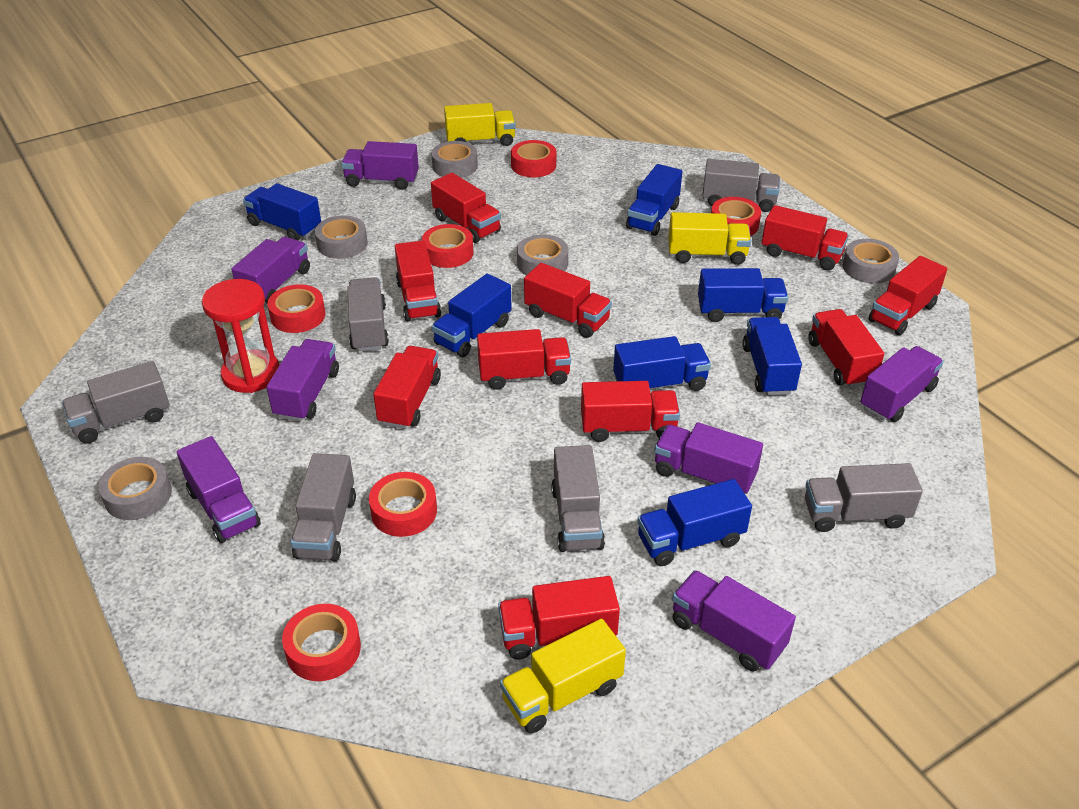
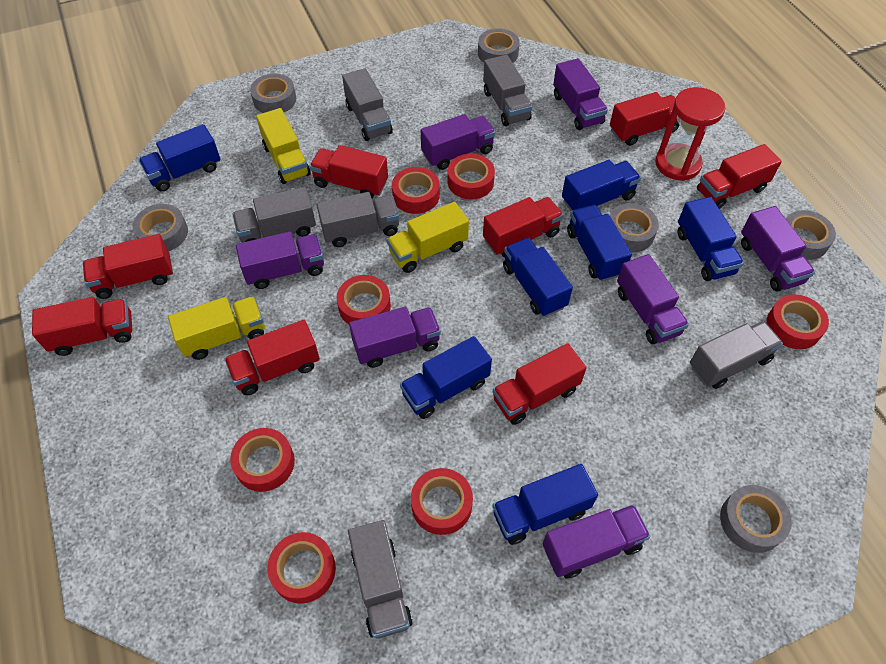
grey tape: [98,457,172,520] [315,215,367,259] [431,141,478,178] [517,234,568,275] [843,239,899,284] = 5 -> [133,204,188,251] [250,73,296,113] [478,28,520,63] [610,203,659,252] [720,485,792,553] [786,210,836,260] = 6
red tape: [267,284,326,333] [282,604,361,681] [369,472,437,537] [422,224,474,268] [511,140,556,177] [711,197,761,236] = 6 -> [230,428,295,492] [267,532,336,604] [337,275,391,324] [392,167,440,214] [411,468,473,535] [448,153,495,200] [766,294,829,349] = 7
red truck: [373,346,441,429] [395,240,441,322] [431,173,501,243] [477,329,571,390] [498,576,620,659] [524,263,612,338] [581,381,680,442] [762,205,849,271] [808,309,884,388] [869,256,947,335] = 10 -> [32,297,132,356] [83,234,173,299] [225,320,320,395] [309,145,388,198] [483,197,563,257] [493,343,587,425] [610,92,679,146] [697,144,782,209] = 8

